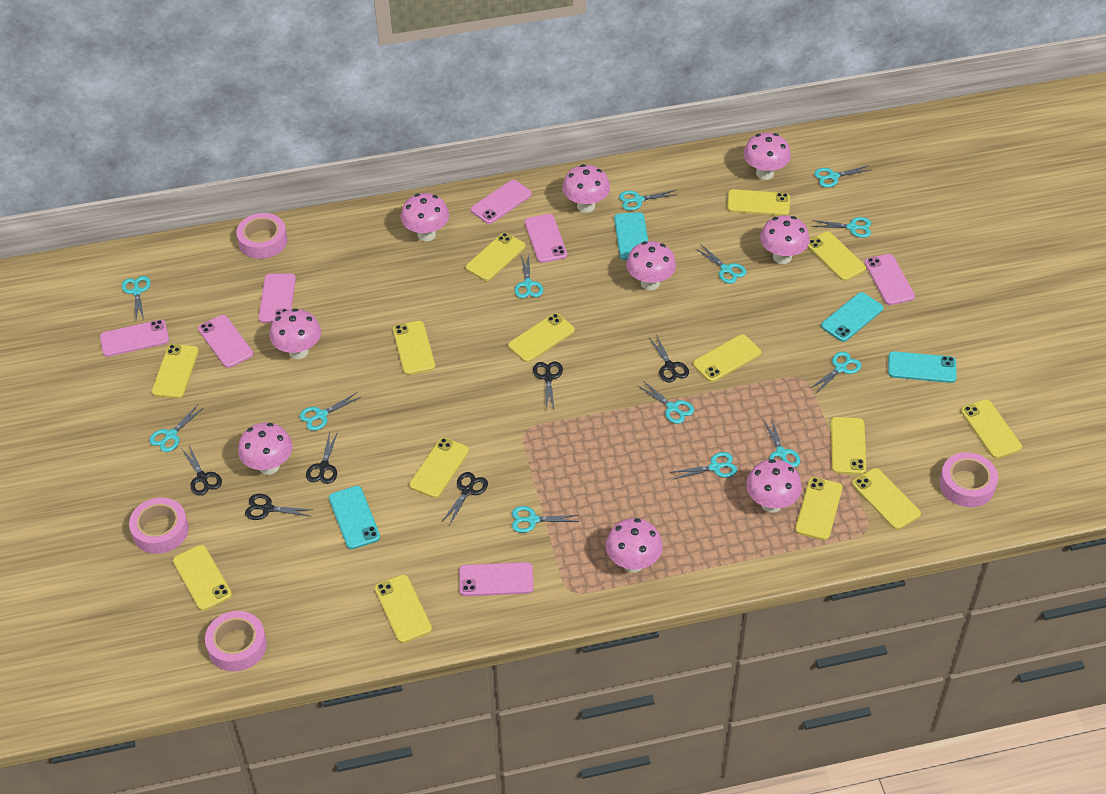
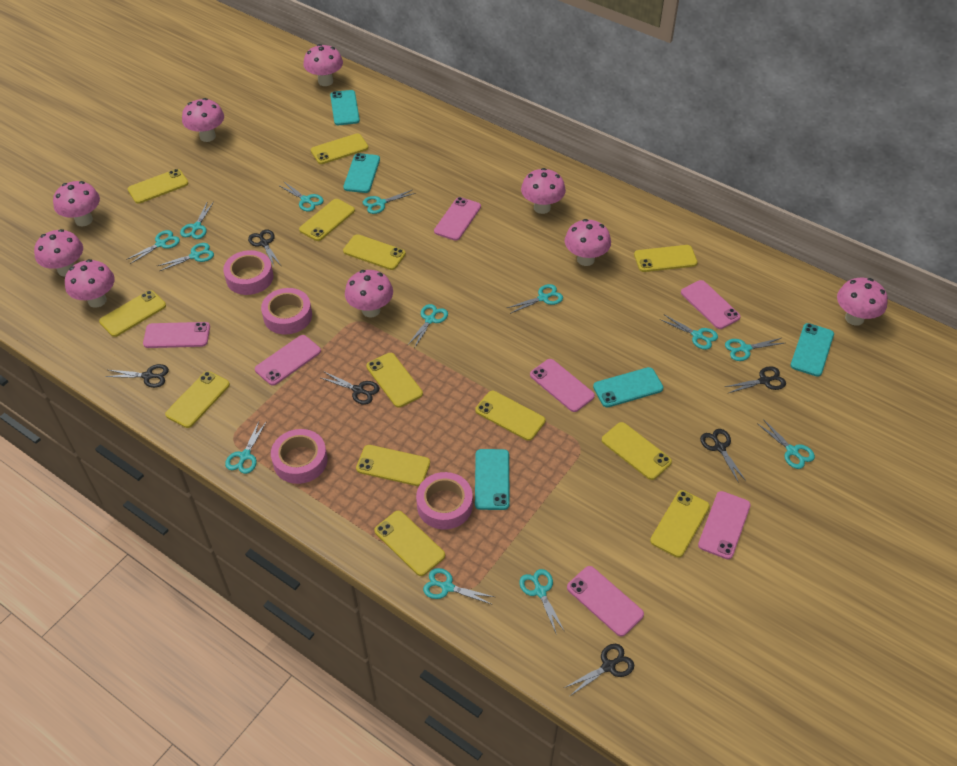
turquoise phone: [329,486,380,549] [614,212,648,260] [821,292,883,342] [888,351,957,383] = 4 -> [330,90,360,125] [344,153,380,193] [475,449,510,510] [593,367,663,407] [790,323,834,377] = 5
yellow phone: [152,344,199,398] [173,545,232,611] [375,575,432,643] [393,321,435,375] [409,437,469,498] [466,233,526,281] [508,313,575,362] [693,334,761,382] [727,189,790,216] [795,477,843,540] [808,232,866,281] [831,417,866,475] [852,468,921,530] [961,399,1022,458] = 14 -> [99,290,166,337] [128,169,188,204] [165,371,230,428] [299,199,355,241] [311,133,368,164] [343,234,406,270] [356,445,430,486] [366,353,423,408] [374,511,445,576] [475,391,545,441] [602,422,672,480] [634,245,698,272] [650,490,710,557] = 13

